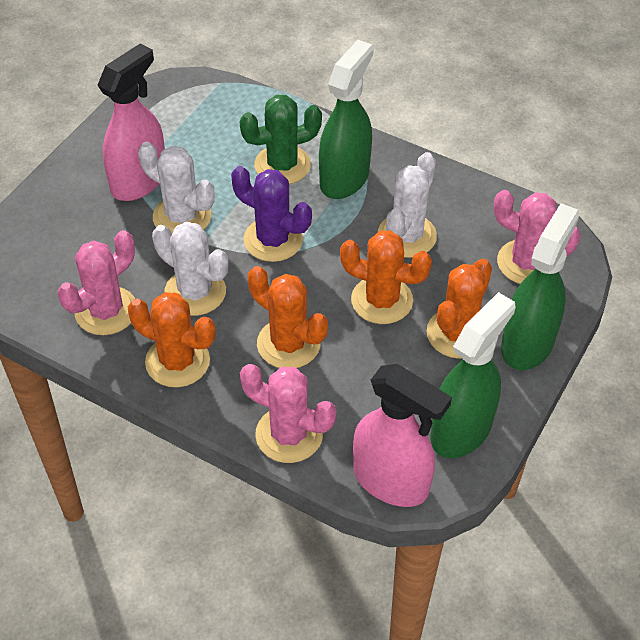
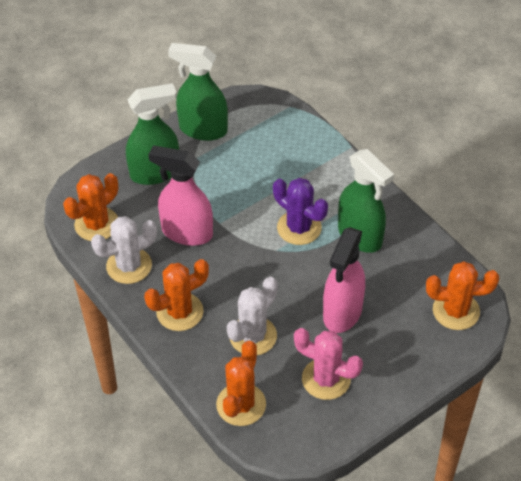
green cactus: [239,95,322,184] = 1 -> none = 0
pink cactus: [58,230,135,335] [240,364,336,463] [493,190,581,284] = 3 -> [294,328,363,400] = 1
white cactus: [138,142,215,234] [152,222,228,316] [378,152,437,258] = 3 -> [91,216,157,284] [227,277,278,355] = 2

